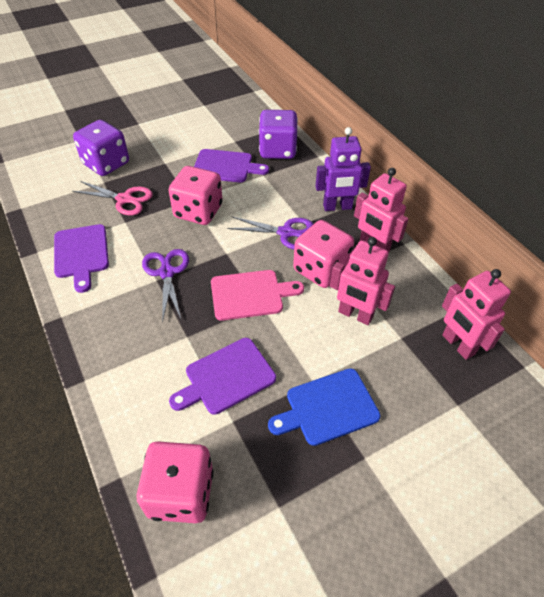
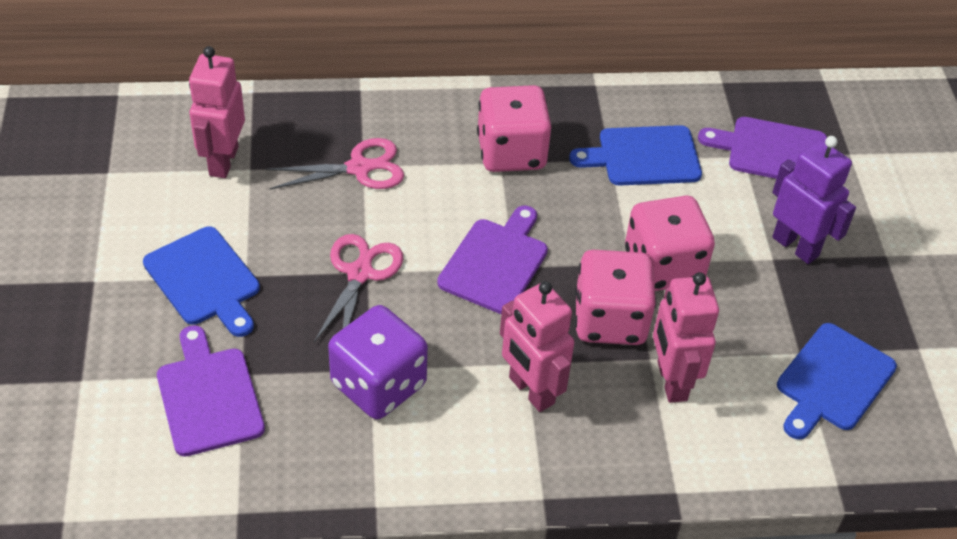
blue cutting board: [268,368,380,446] = 1 -> [143,226,260,337] [569,125,702,185] [777,323,897,439] = 3
pink cutting board: [211,270,304,321] = 1 -> none = 0
pink scissors: [72,181,153,215] = 1 -> [266,138,404,190] [314,234,403,342] = 2
purple dice: [73,120,129,176] [259,110,298,159] = 2 -> [328,305,428,419] = 1
purple scissors: [142,249,189,323] [227,216,313,249] = 2 -> none = 0

